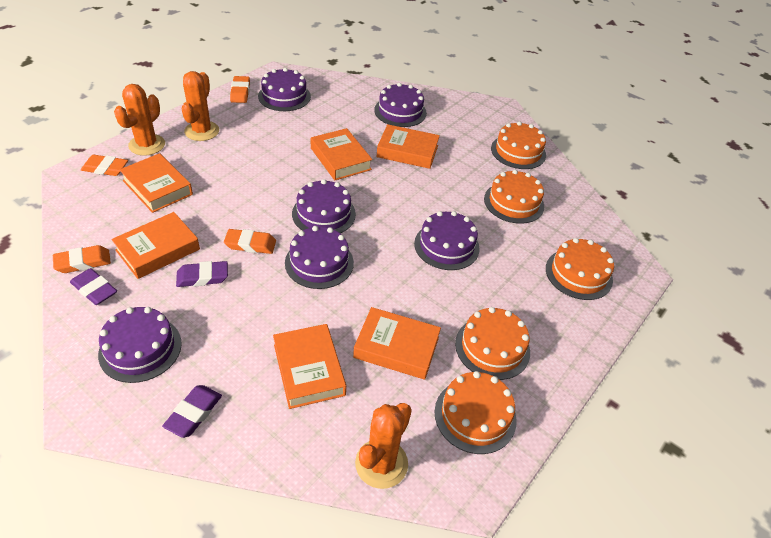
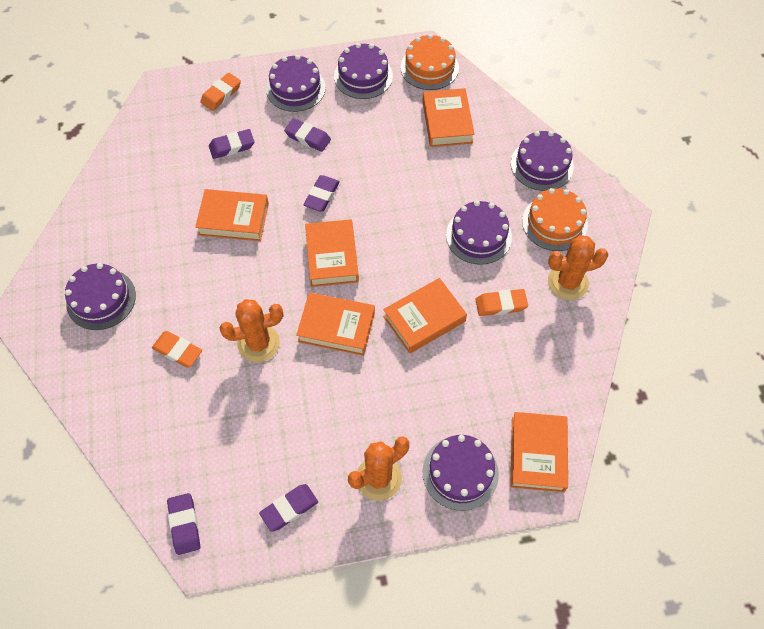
orange cake: [435,371,517,454] [455,307,530,380] [484,170,544,224] [491,121,546,169] [546,238,614,300] = 5 -> [401,34,459,90] [522,188,588,251] = 2
orange eraser: [53,245,111,273] [81,155,128,176] [224,229,276,254] [230,76,250,103] = 4 -> [152,331,202,367] [200,73,241,111] [476,289,528,316] = 3
purple eraser: [70,268,117,305] [162,385,222,438] [176,261,228,287] = 3 -> [167,493,200,555] [209,129,254,159] [259,484,318,532] [284,118,331,152] [303,175,340,212] = 5

